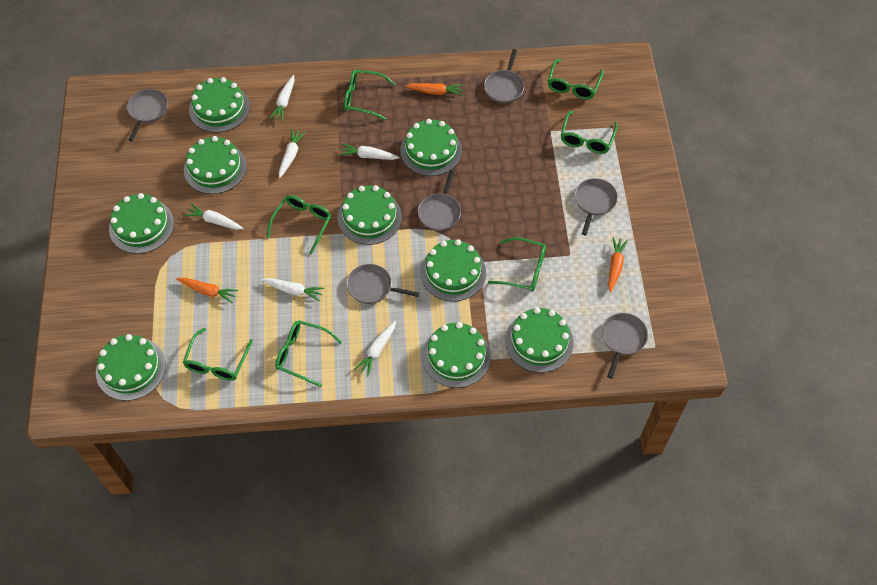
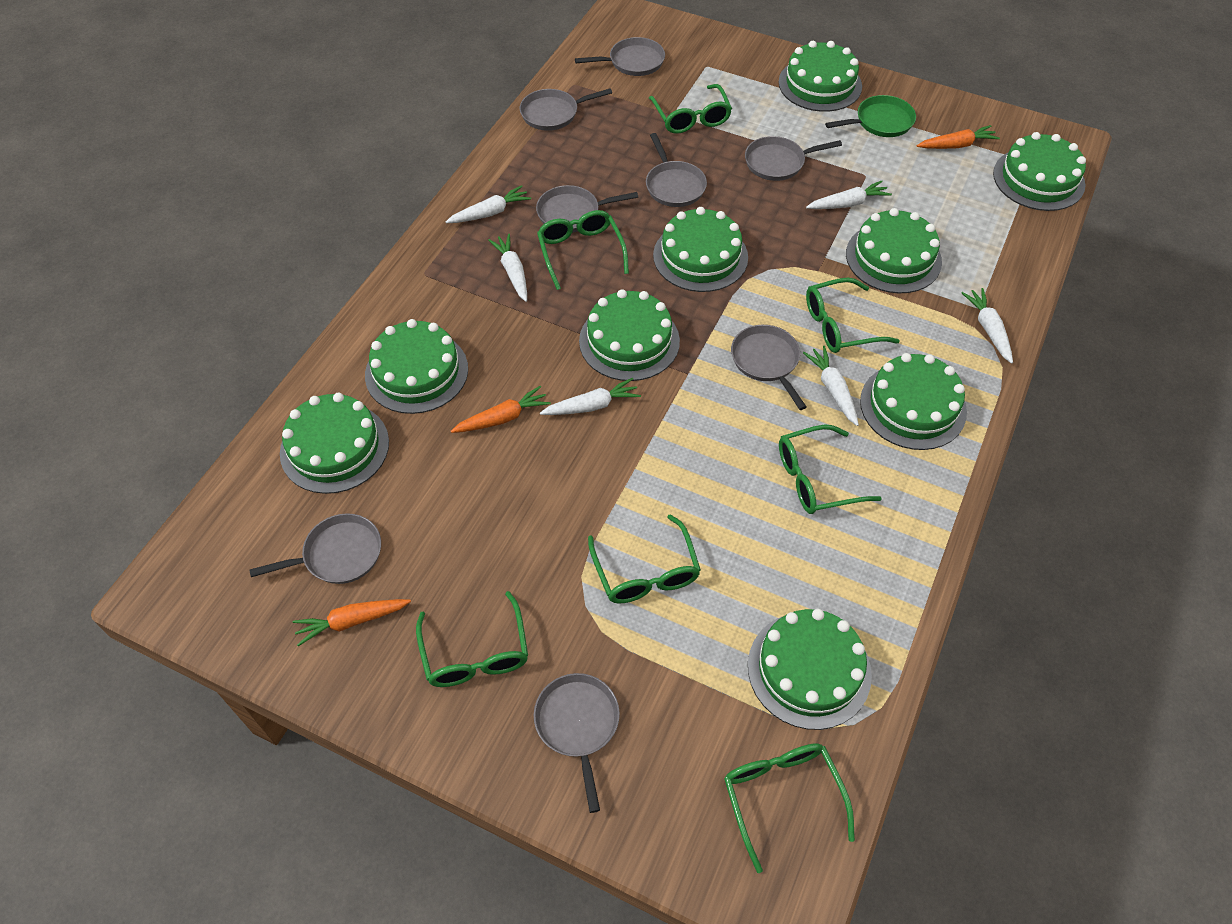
green pan: none = 0 -> [825,95,916,137] = 1
grey pan: [127,89,168,141] [347,264,419,304] [418,170,461,231] [484,49,524,103] [575,178,618,236] [602,313,648,378] = 6 -> [249,513,381,584] [520,88,612,131] [534,673,620,813] [536,185,638,233] [575,37,665,76] [646,133,707,207] [731,325,806,410] [745,136,842,181] = 8

